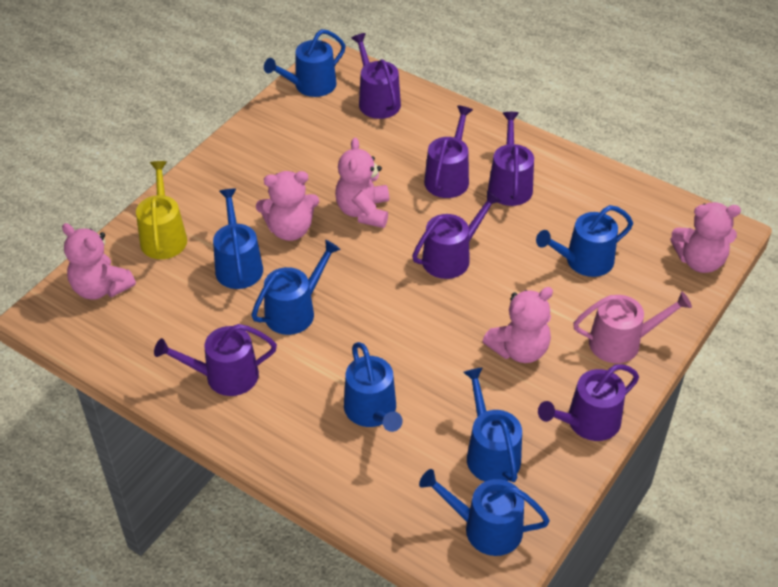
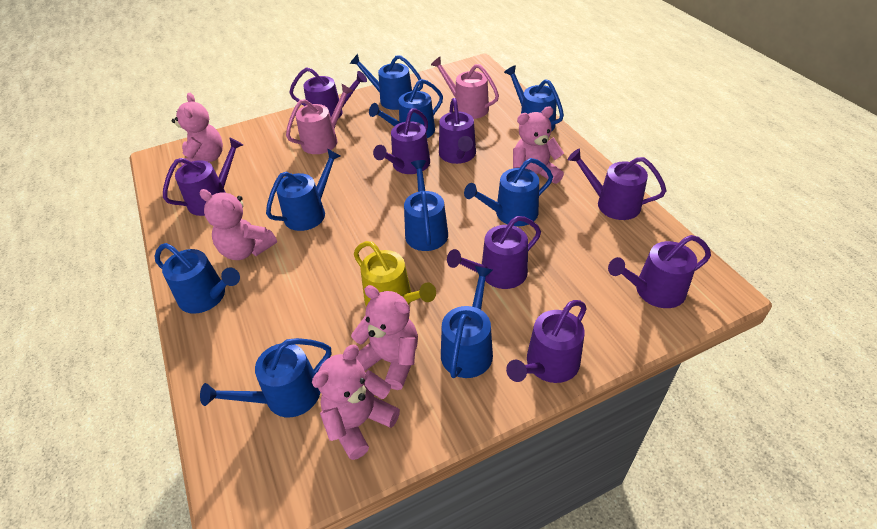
blue watering can: [213,189,263,289] [251,240,341,335] [264,29,346,97] [344,342,403,432] [419,469,550,556] [463,367,522,482] [536,205,633,277] = 7 -> [155,243,240,314] [200,338,331,417] [266,149,340,231] [350,54,423,110] [369,79,443,138] [404,160,448,251] [441,266,493,378] [464,158,553,226] [504,65,564,132] = 9
pink watering can: [573,292,692,363] = 1 -> [286,84,353,154] [431,57,499,119] = 2
purple watering can: [154,324,277,396] [351,33,401,119] [412,191,501,279] [424,106,473,198] [488,112,534,206] [538,364,639,441] = 6 -> [163,137,243,216] [289,67,367,118] [373,108,430,174] [439,98,476,164] [447,216,541,289] [506,300,587,383] [568,149,667,220] [608,235,711,308] = 8

